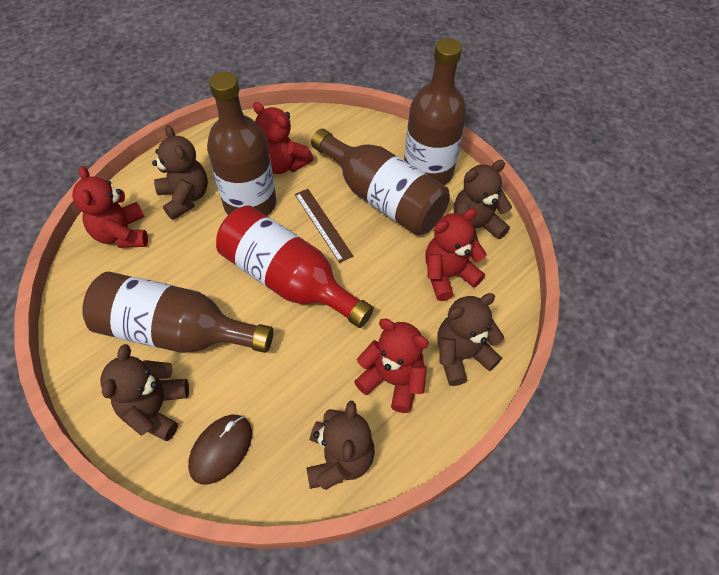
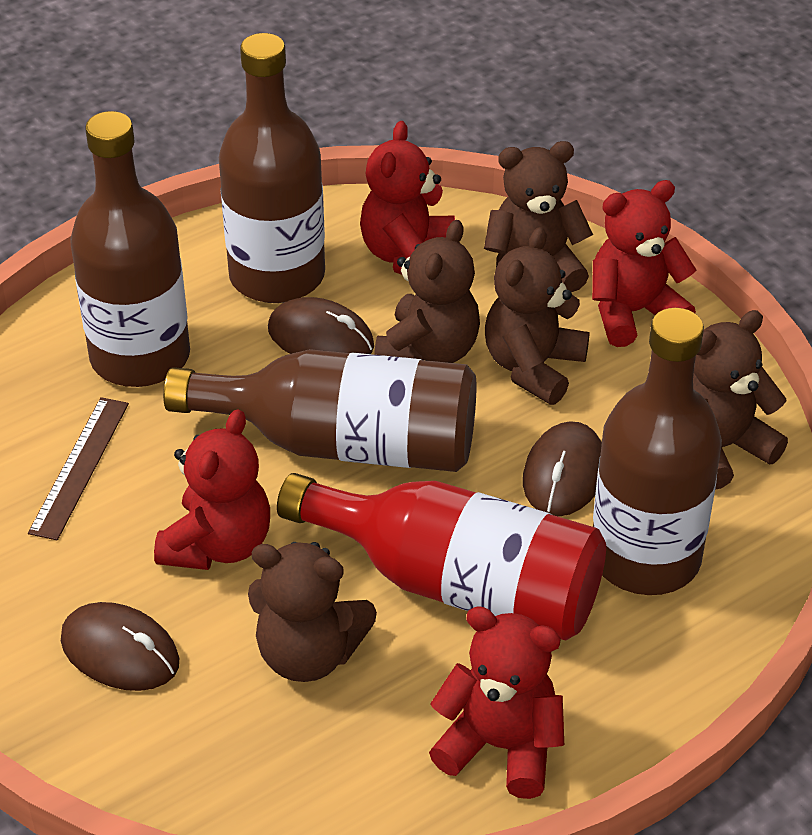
brown mouse: [188,415,252,485] = 1 -> [61,602,179,691] [268,297,374,354] [523,421,602,517] = 3

